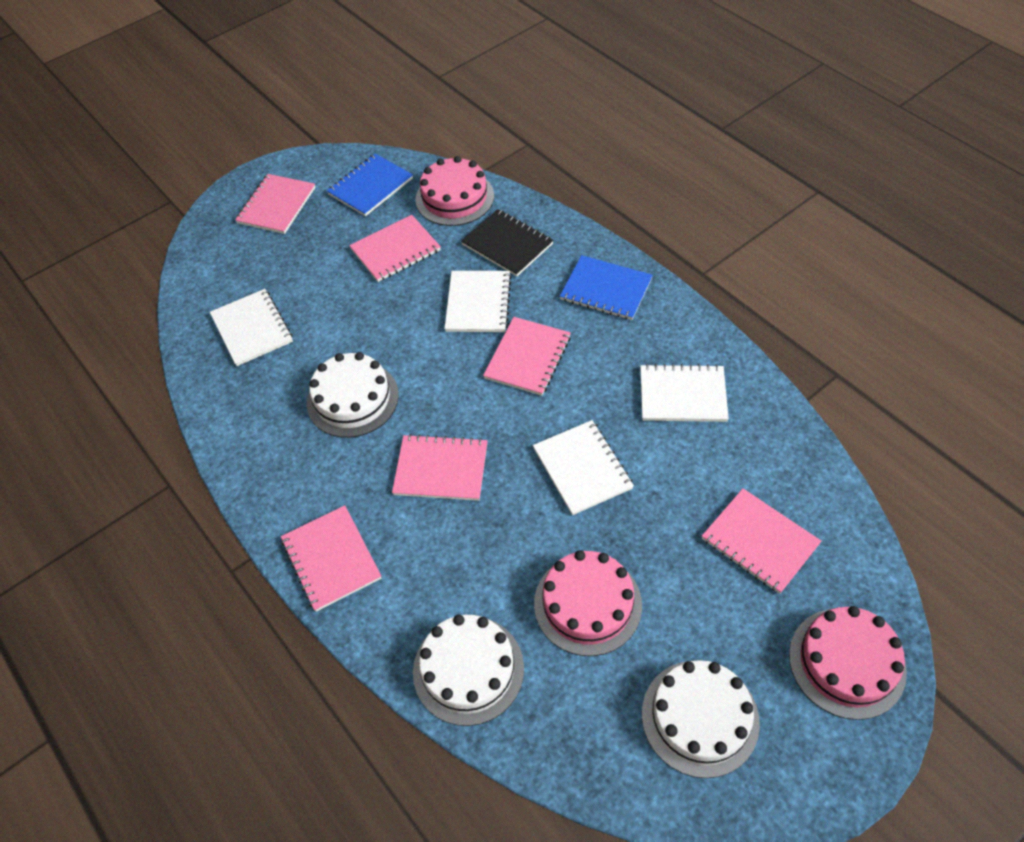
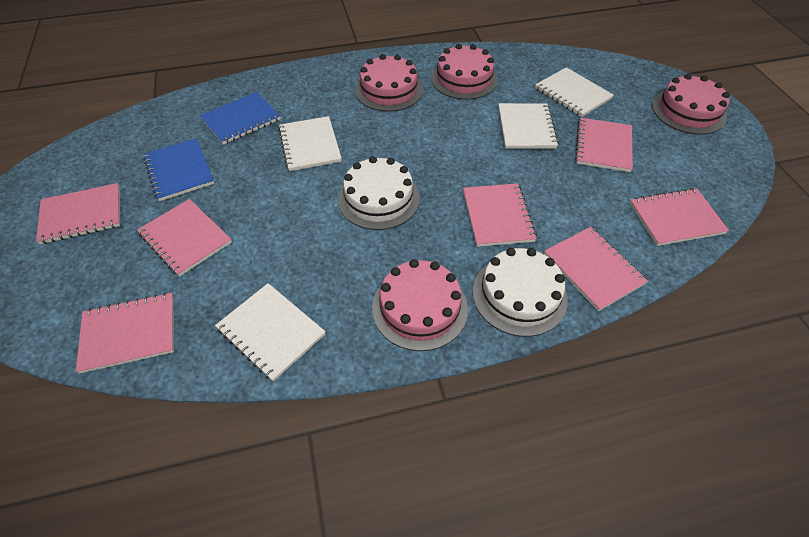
black notebook: [461,209,554,277] = 1 -> none = 0
pink cake: [415,156,494,226] [534,550,642,656] [789,606,907,720] = 3 -> [355,54,423,112] [372,259,468,351] [431,44,498,100] [652,74,730,135] = 4
pink notebook: [235,174,316,234] [281,505,381,612] [349,215,441,282] [392,434,488,501] [483,317,571,396] [702,488,822,594] = 6 -> [36,183,120,244] [76,293,174,373] [137,199,232,277] [463,183,537,247] [544,227,648,311] [575,118,633,172] [629,188,729,246] = 7
white cake: [307,352,399,438] [413,615,524,726] [642,660,760,778] = 3 -> [338,156,420,230] [472,248,568,337] = 2

